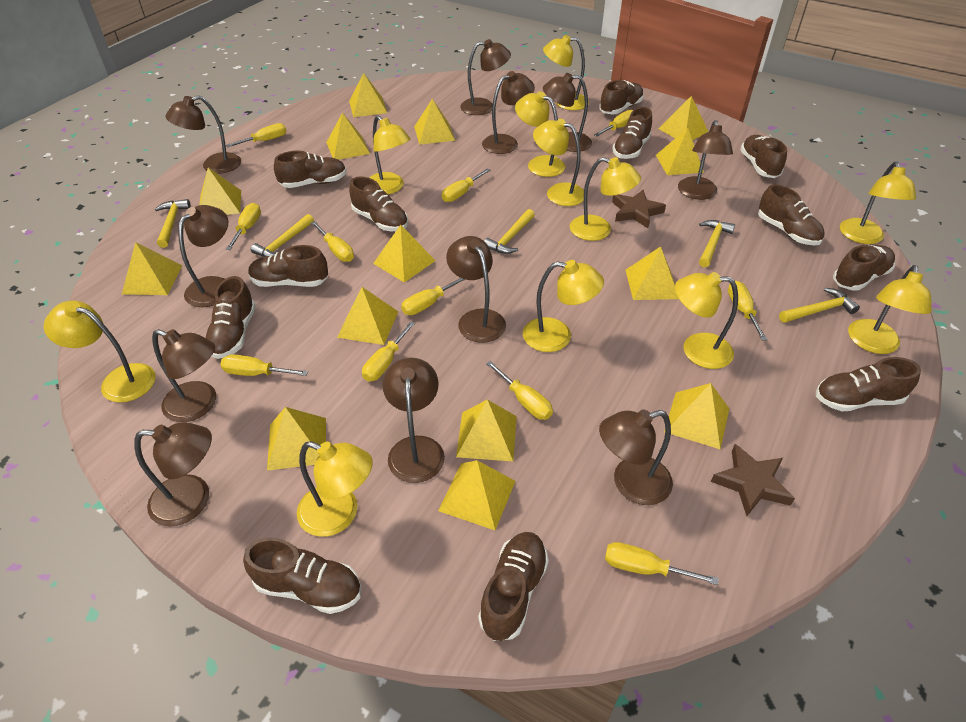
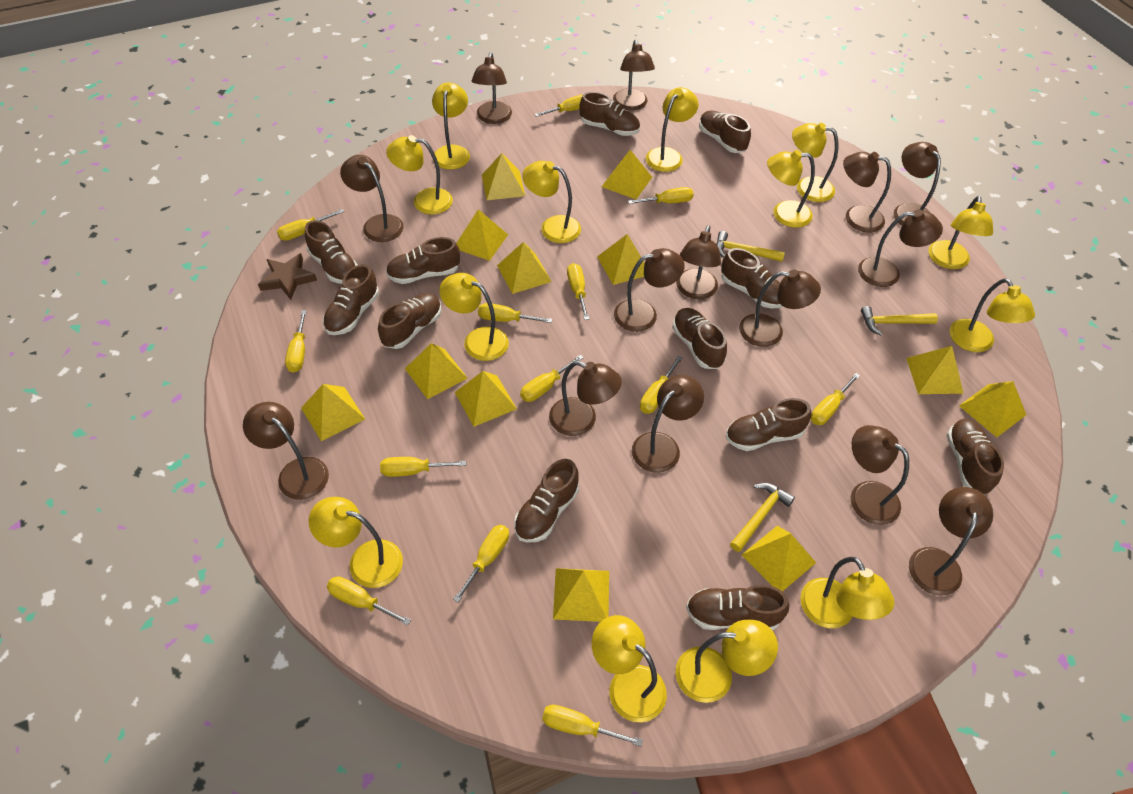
brown lamp: [134,422,212,526] [152,329,216,422] [165,95,241,174] [178,205,228,307] [382,358,445,483] [446,236,506,343] [460,39,511,115] [482,71,535,154] [543,73,592,152] [599,409,673,505] [678,120,733,200] = 11 -> [243,402,329,500] [340,155,404,242] [472,52,512,124] [549,361,622,436] [613,40,655,111] [614,248,685,332] [632,375,704,473] [676,225,721,299] [739,270,821,347] [843,152,891,233] [851,425,909,525] [858,209,943,287] [894,142,941,226] [909,487,993,595] = 14
brown star: [612,190,666,228] [711,444,795,516] = 2 -> [258,253,317,300] = 1
yellow hammer: [155,199,191,248] [251,214,314,257] [484,209,535,254] [699,220,735,267] [779,288,860,323] = 5 -> [716,231,785,262] [730,483,795,552] [861,306,938,335] = 3
yellow lamp: [44,301,156,403] [297,441,373,537] [370,115,410,194] [515,91,565,177] [523,260,604,352] [533,119,584,206] [543,35,589,110] [570,157,641,241] [675,272,738,369] [840,162,916,244] [848,265,931,354] = 11 -> [308,497,403,588] [386,135,453,214] [432,82,470,169] [439,273,509,361] [522,161,581,243] [592,615,667,722] [646,87,699,172] [675,620,778,703] [767,150,815,228] [792,123,838,202] [800,557,894,628] [928,196,993,269] [949,278,1035,352] = 13
yellow pyramid: [122,242,182,295] [199,168,241,215] [267,407,326,471] [326,112,370,160] [337,287,398,345] [349,73,387,117] [373,225,436,283] [414,99,455,145] [438,460,515,530] [456,399,517,461] [626,247,679,300] [656,128,704,175] [658,96,708,140] [664,383,729,449] = 14 -> [301,384,365,441] [405,343,468,399] [455,371,517,427] [456,209,508,261] [482,153,525,200] [497,242,552,294] [553,568,609,622] [597,234,645,285] [602,150,652,199] [742,526,816,591] [906,346,964,394] [959,381,1026,437] = 12
yellow screwdriver: [220,354,308,376] [226,123,287,147] [226,203,261,250] [311,221,354,262] [362,321,415,381] [401,278,466,315] [442,168,490,202] [486,361,553,420] [594,110,633,136] [605,542,719,585] [728,281,768,341] = 11 -> [277,209,344,241] [285,310,307,373] [327,576,411,626] [380,457,466,477] [453,525,509,603] [478,303,553,323] [520,355,584,402] [534,94,583,117] [542,705,643,746] [567,263,589,320] [628,187,694,204] [640,355,683,414] [811,373,860,425] = 13

